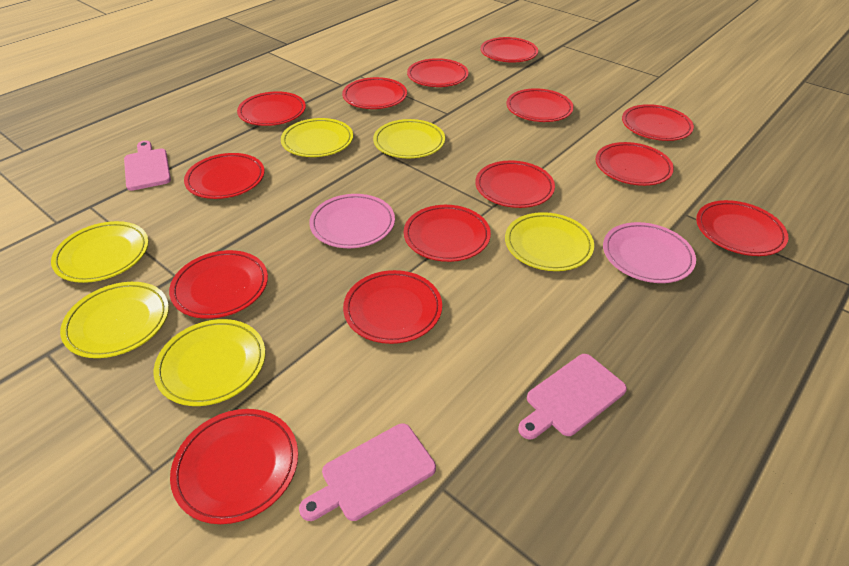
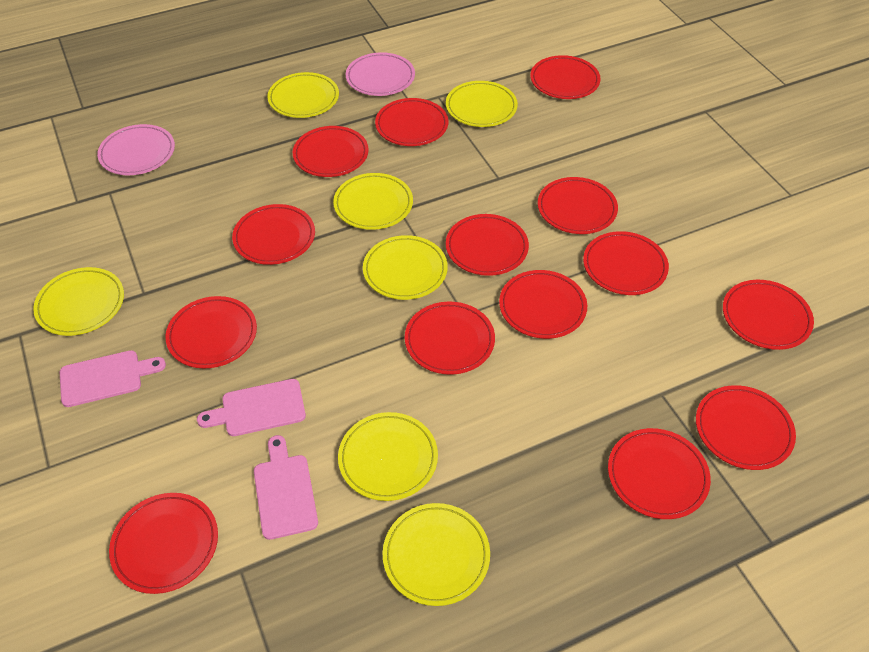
yellow plate: [51,221,149,283] [60,282,169,358] [154,319,265,406] [281,118,353,157] [373,119,445,158] [505,212,594,271] = 6 -> [33,267,124,336] [267,72,339,118] [333,173,413,230] [338,412,438,501] [363,235,448,300] [383,503,490,606] [446,81,518,127] = 7

